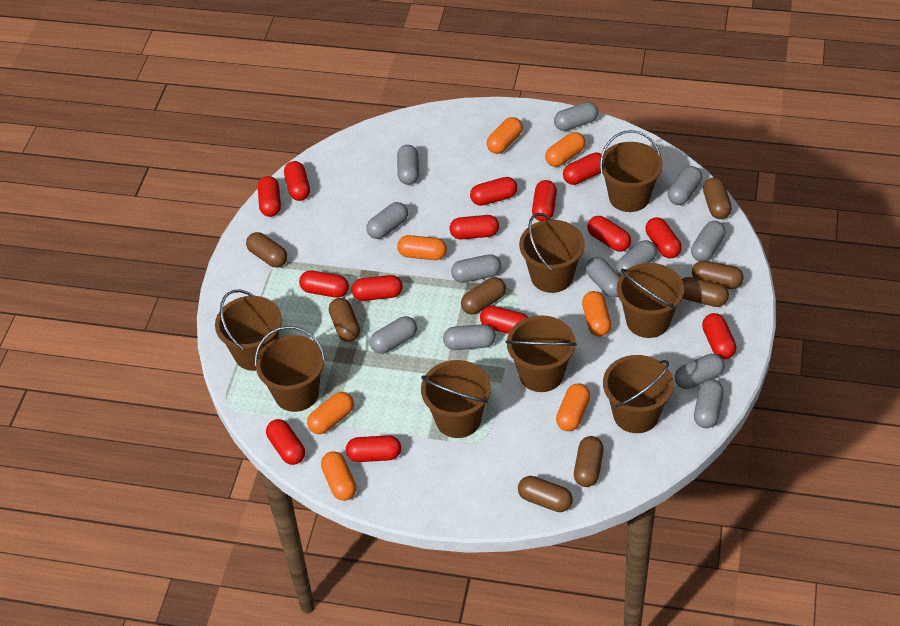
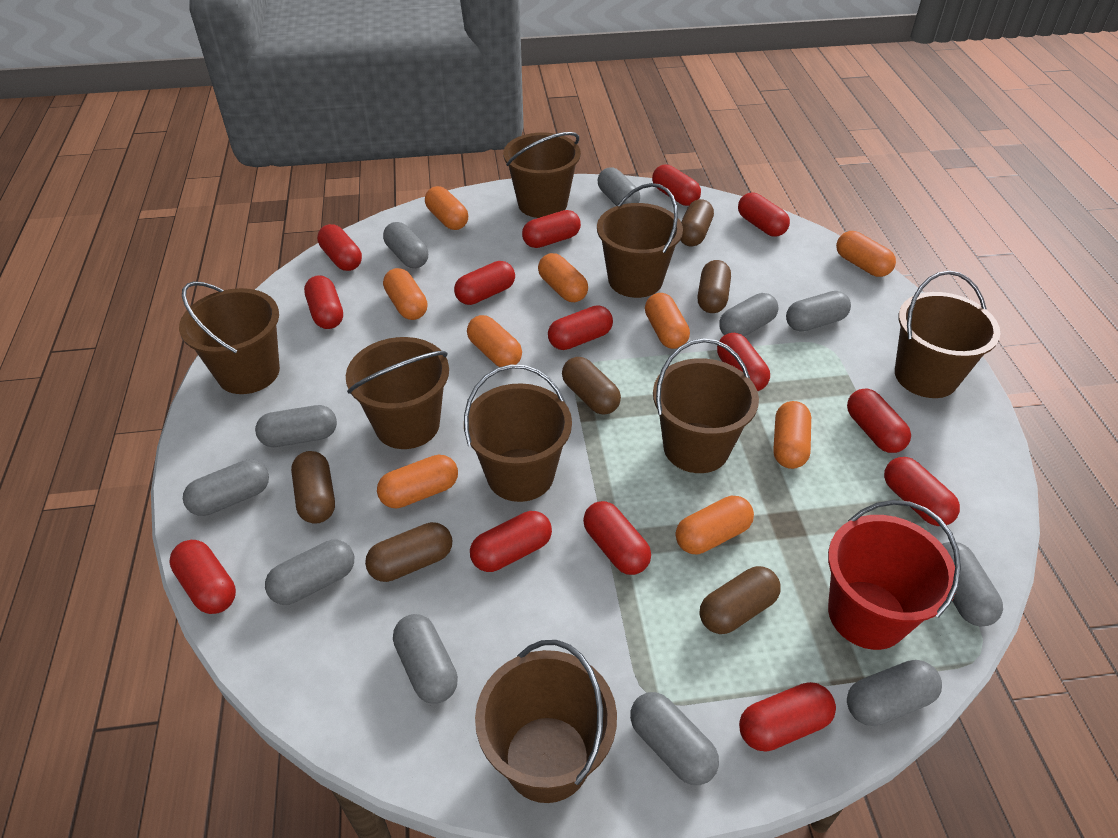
brown capsule: [246,232,287,267] [329,298,360,342] [461,277,506,315] [518,476,573,512] [574,436,604,487] [682,277,729,307] [692,260,744,289] [703,178,732,219] = 8 -> [291,451,335,524] [365,522,452,582] [562,357,621,415] [680,199,714,246] [697,260,731,313] [700,566,781,634] = 6
grey capsule: [366,202,408,239] [370,316,417,354] [397,145,419,185] [443,324,496,350] [451,254,501,283] [554,102,598,131] [585,257,620,298] [616,240,657,276] [668,166,702,205] [674,354,725,389] [691,221,726,261] [694,379,724,428] = 12 -> [183,460,269,516] [255,405,337,447] [265,540,354,605] [383,222,428,268] [393,614,458,704] [598,167,640,206] [630,692,719,785] [719,293,778,336] [786,291,851,332] [847,660,942,726] [942,542,1003,627] = 11
orange capsule: [307,392,354,434] [321,451,356,501] [397,235,447,260] [486,117,523,154] [545,132,585,167] [556,383,590,431] [582,291,611,337] = 7 -> [377,455,458,508] [383,268,428,320] [425,186,468,230] [467,315,522,367] [538,253,588,302] [645,293,690,349] [676,496,754,554] [773,401,811,469] [836,231,896,277] = 9
red bucket: none = 0 -> [828,500,961,650] = 1

